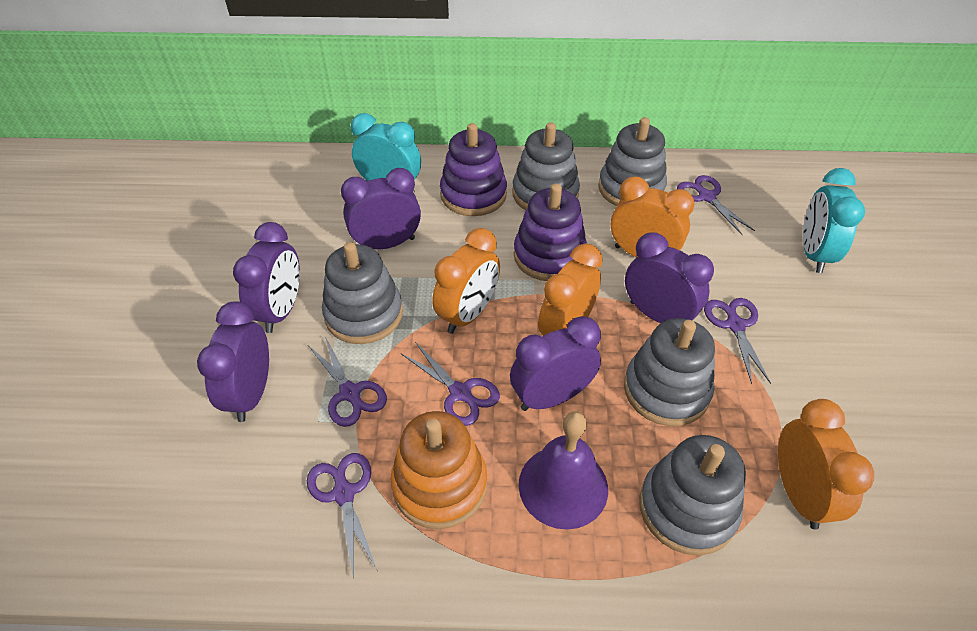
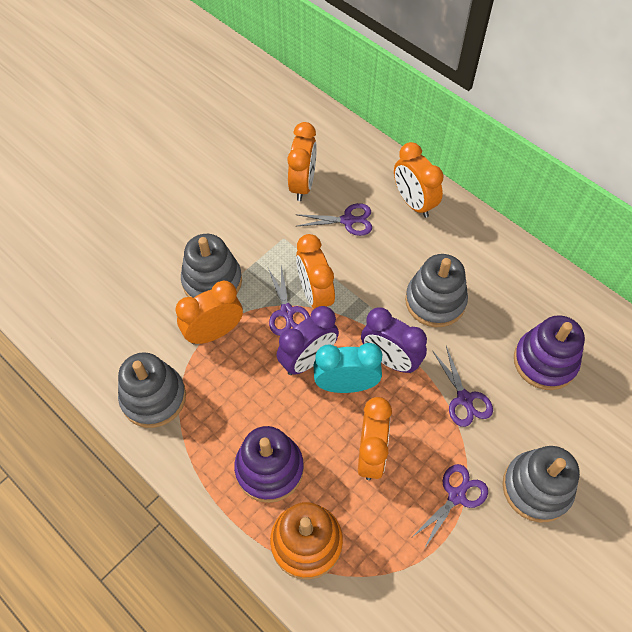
grey stacking toy: [322,242,403,344] [512,122,580,210] [598,117,667,206] [624,318,715,426] [639,435,746,555] = 5 -> [118,352,186,428] [181,234,242,298] [405,254,468,327] [503,446,580,523] = 4
orange clock: [432,228,500,334] [538,244,603,336] [611,177,695,257] [778,399,874,530] = 4 -> [176,281,243,344] [287,122,317,201] [296,234,335,309] [358,397,392,480] [394,142,443,218] = 5
purple bell: [519,411,608,530] = 1 -> none = 0
purple clock: [197,301,269,422] [233,222,300,333] [341,168,421,249] [510,316,601,411] [625,232,714,323] = 5 -> [277,306,339,375] [361,307,427,373] = 2
purple scissors: [307,453,377,579] [308,337,387,427] [401,342,500,426] [677,175,755,235] [704,298,771,384] = 5 -> [268,265,310,336] [295,203,372,236] [411,464,488,549] [432,346,493,427] = 4
turquoise clock: [351,113,421,193] [803,168,865,273] = 2 -> [313,343,382,393] = 1

